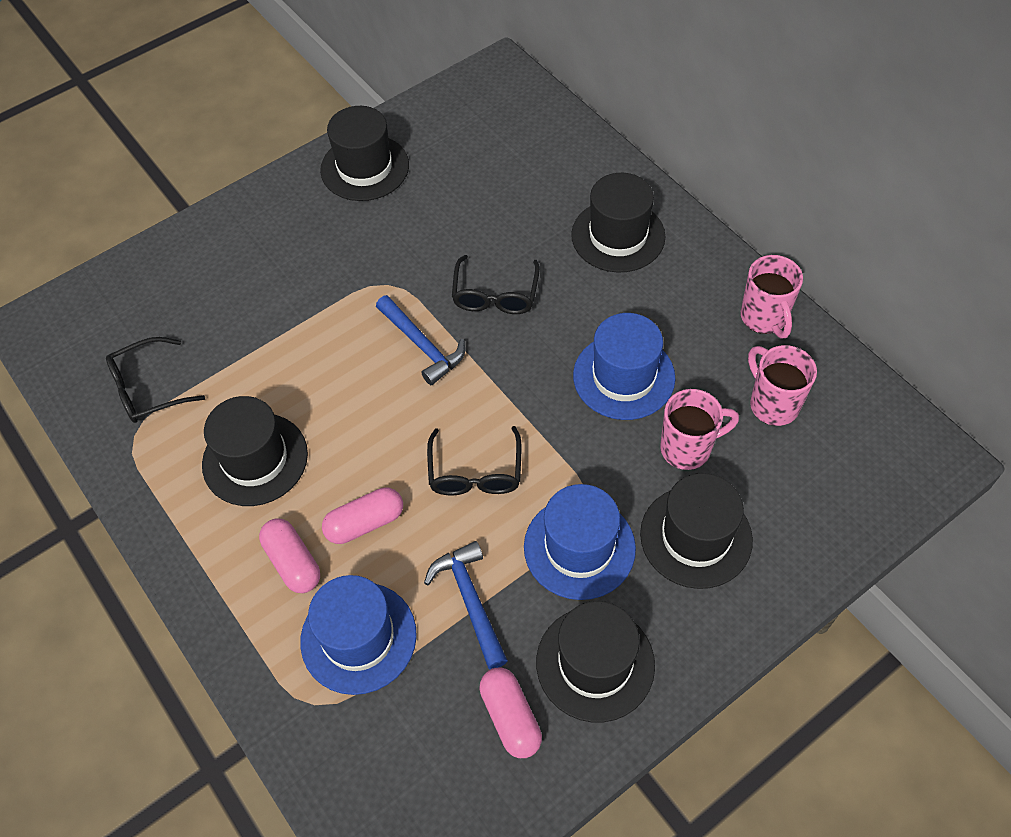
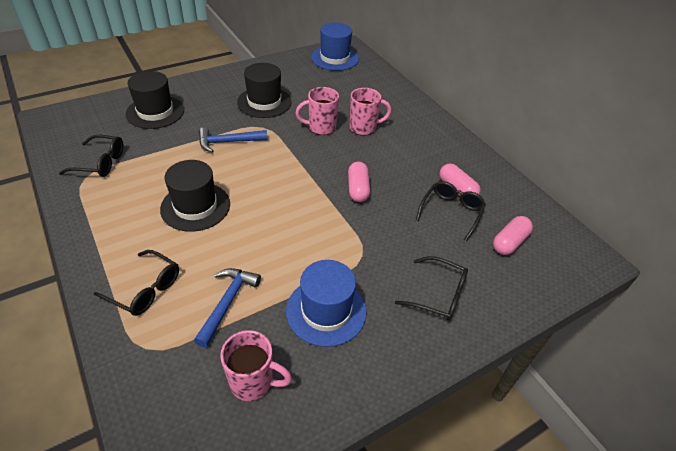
black glasses: [106,337,205,423] [427,426,521,496] [452,255,540,314] = 3 -> [59,135,123,177] [94,250,179,316] [395,256,468,321] [416,181,486,242] = 4
black hat: [202,396,308,506] [320,106,409,201] [536,601,655,723] [571,173,665,273] [640,473,753,589] = 5 -> [126,71,184,129] [160,160,230,232] [237,63,292,118] = 3
blue hat: [300,575,417,695] [524,484,636,600] [573,313,675,420] = 3 -> [286,260,366,347] [311,23,359,71] = 2

